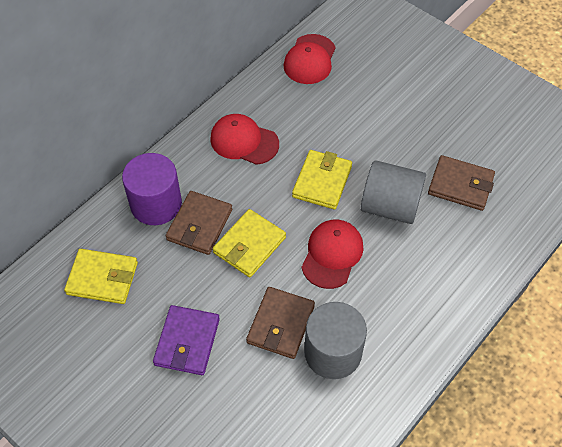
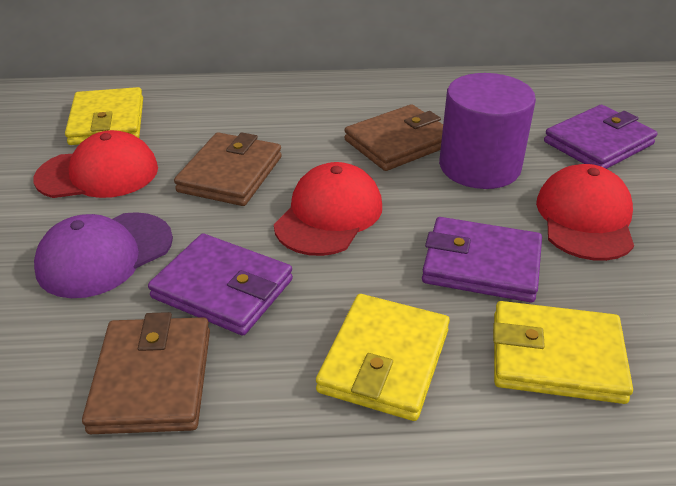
grey cylinder: [304,302,367,379] [361,160,426,224] = 2 -> none = 0
purple cap: none = 0 -> [34,212,173,298] = 1
purple wallet: [153,305,220,375] = 1 -> [148,234,293,336] [422,217,542,302] [544,105,657,169] = 3

